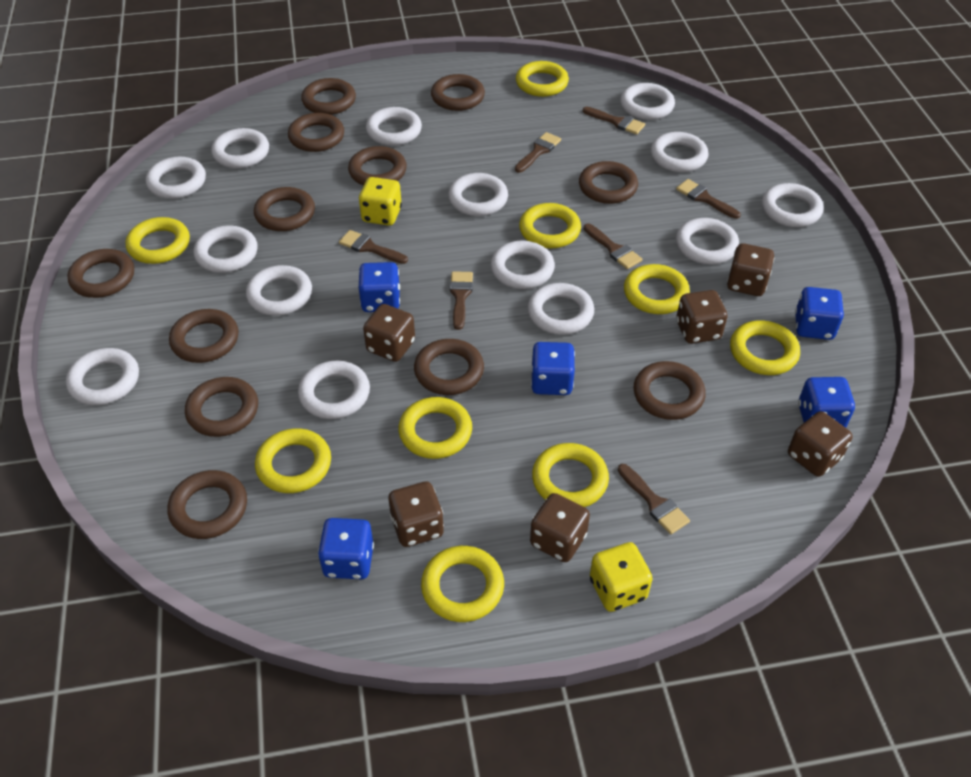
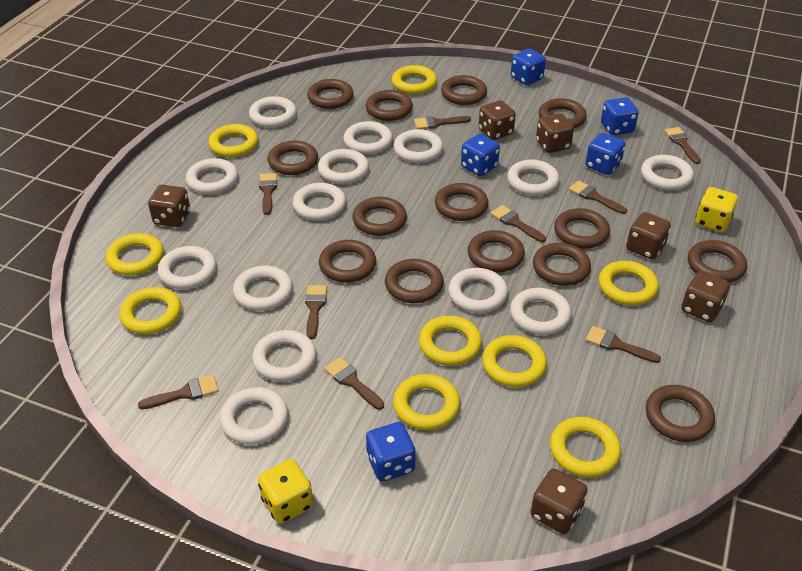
brown brush: [339,230,408,264] [450,271,473,330] [515,132,561,173] [583,107,645,135] [584,223,642,269] [618,464,690,534] [676,179,741,219] = 7 -> [138,375,219,409] [259,173,277,215] [305,285,327,339] [324,357,384,410] [414,116,471,129] [491,205,546,242] [569,180,627,214] [585,326,661,363] [665,127,701,164] = 9
brown ring: [67,249,134,298] [168,470,247,539] [169,309,238,363] [185,377,258,437] [254,187,315,231] [288,113,344,152] [302,78,356,115] [348,146,407,186] [414,339,484,395] [431,74,485,111] [579,161,638,204] [633,361,706,420] = 12 -> [267,140,318,175] [307,79,354,109] [319,240,376,283] [352,197,407,236] [366,90,413,121] [385,259,444,303] [435,183,488,221] [441,75,487,105] [468,230,525,272] [533,243,591,286] [538,98,587,128] [554,208,610,249] [646,385,715,442] [688,240,747,283] = 14

